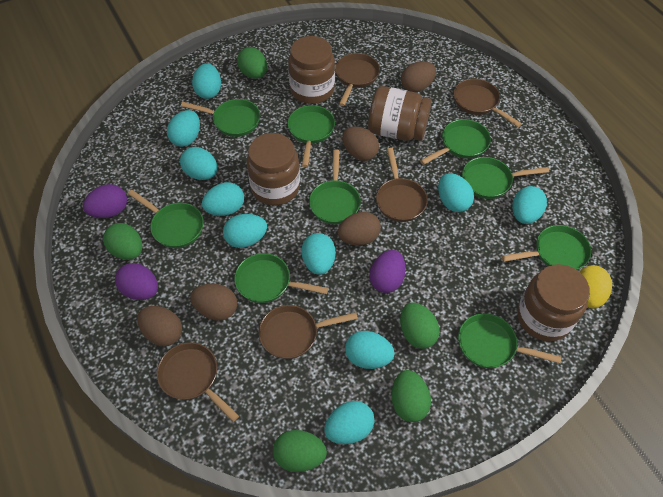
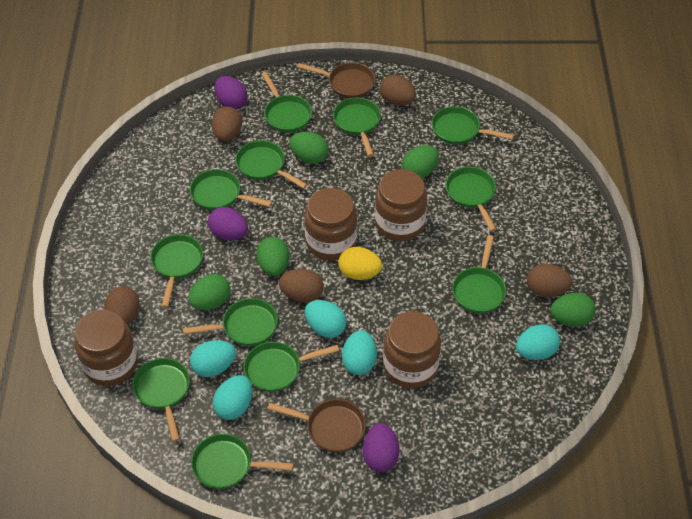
brown pan: [157,342,239,422] [259,305,358,359] [335,53,380,106] [376,148,428,222] [454,79,522,127] = 5 -> [267,399,366,453] [297,63,375,98] = 2
green pan: [128,190,204,248] [181,99,260,137] [234,253,328,303] [288,105,335,167] [309,149,361,224] [420,119,491,165] [458,313,562,368] [462,157,549,199] [501,225,591,270] = 9 -> [132,358,190,442] [150,234,203,308] [183,298,278,346] [190,169,272,211] [191,434,294,489] [235,140,307,189] [244,342,339,392] [261,72,312,133] [333,97,381,157] [432,106,514,145] [446,167,496,232] [452,235,506,314] = 12
turquoise egg: [167,110,200,147] [180,147,218,180] [192,63,221,99] [202,182,244,216] [223,214,267,248] [302,233,336,275] [324,401,374,444] [345,331,394,369] [438,173,474,212] [512,186,547,224] = 10 -> [190,340,236,377] [213,375,252,420] [305,300,347,338] [342,330,377,375] [516,324,560,360] = 5

